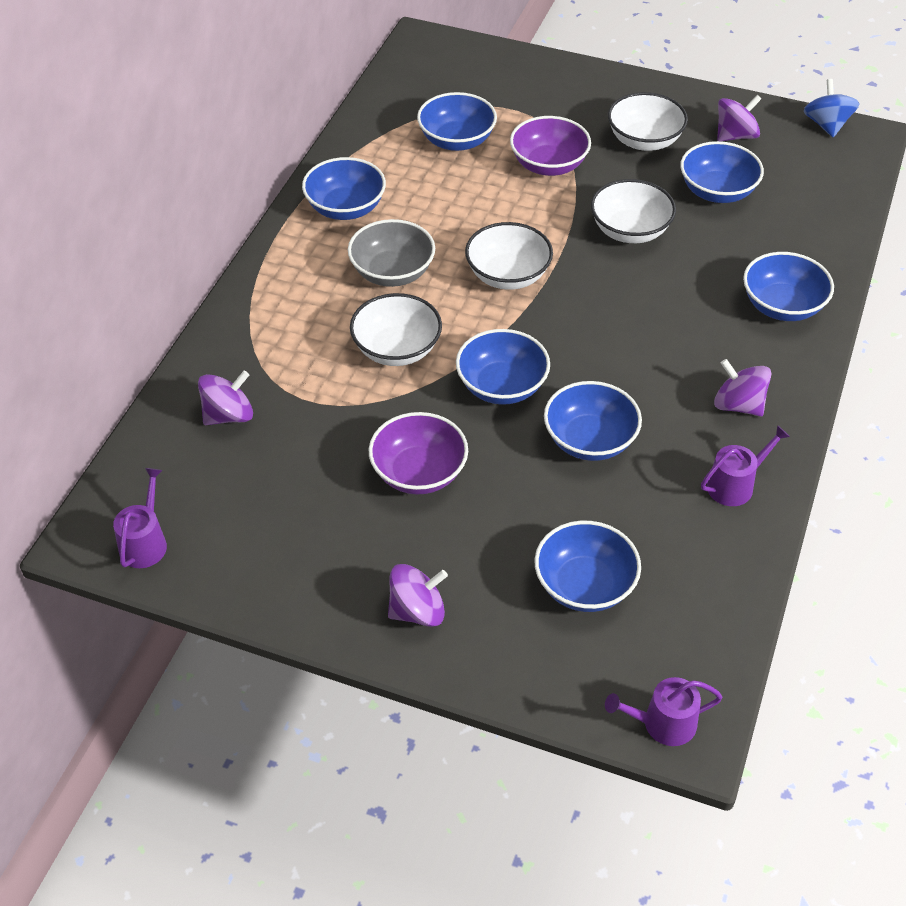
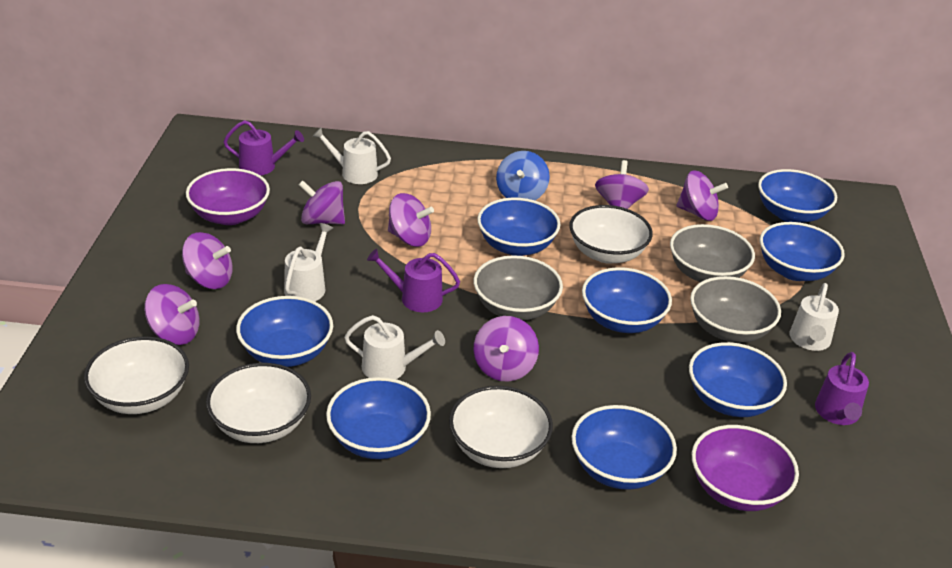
blue bowl: [302,157,386,220] [417,92,497,151] [456,329,550,405] [534,521,641,612] [544,381,642,461] [680,141,764,203] [743,252,834,321] = 7 -> [236,296,333,367] [326,377,431,459] [477,198,561,256] [571,405,677,490] [582,267,672,333] [689,342,787,417] [758,169,837,223] [760,222,845,281] = 8
grey bowl: [348,219,435,287] = 1 -> [474,255,563,320] [670,224,755,282] [690,276,781,343] = 3
purple spinning top: [198,370,253,425] [388,564,448,627] [714,359,771,417] [717,95,762,141] = 4 -> [144,284,200,345] [182,232,233,289] [299,180,345,224] [388,193,434,247] [473,316,539,382] [595,160,649,209] [677,170,728,221] = 7
white watering can: none = 0 -> [284,223,333,301] [312,128,391,184] [344,315,445,379] [790,283,839,351] = 4

